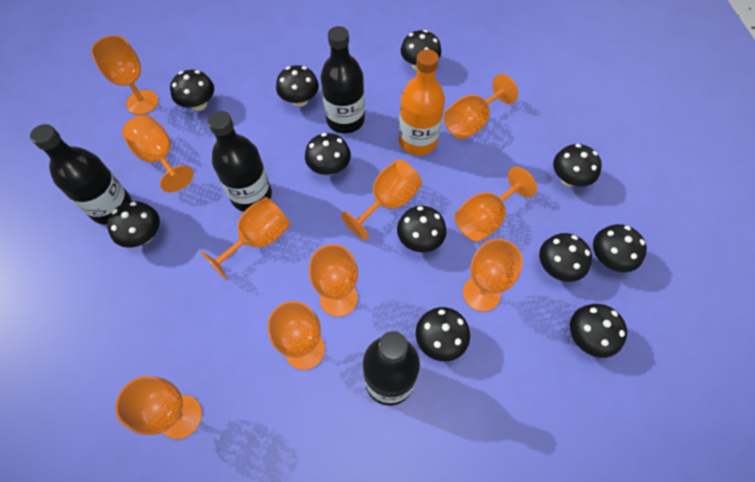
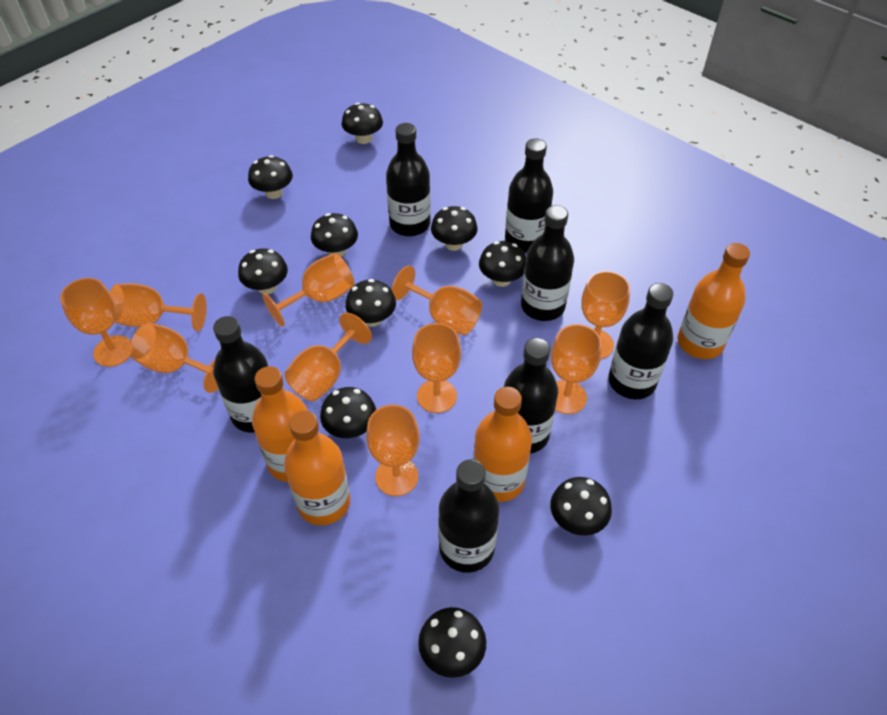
black bottle: [30,124,132,224] [208,111,272,212] [320,26,365,134] [363,331,420,406] = 4 -> [213,316,268,432] [386,123,431,236] [438,459,499,573] [504,338,558,453] [505,138,553,252] [521,205,574,321] [608,283,673,399] = 7
black mushroom: [107,201,160,248] [170,70,214,111] [276,65,319,107] [305,133,351,175] [397,206,447,252] [401,30,441,71] [416,307,470,361] [539,233,592,282] [553,144,602,187] [570,304,627,358] [593,224,647,272] = 11 -> [238,248,288,294] [248,155,293,199] [311,213,358,257] [320,387,376,438] [342,103,383,144] [345,279,396,327] [418,607,486,678] [431,206,478,251] [479,241,526,287] [550,477,612,536] = 10
orange bottle: [399,49,445,155] = 1 -> [252,366,308,482] [284,411,350,525] [473,387,532,502] [678,243,750,359] = 4

